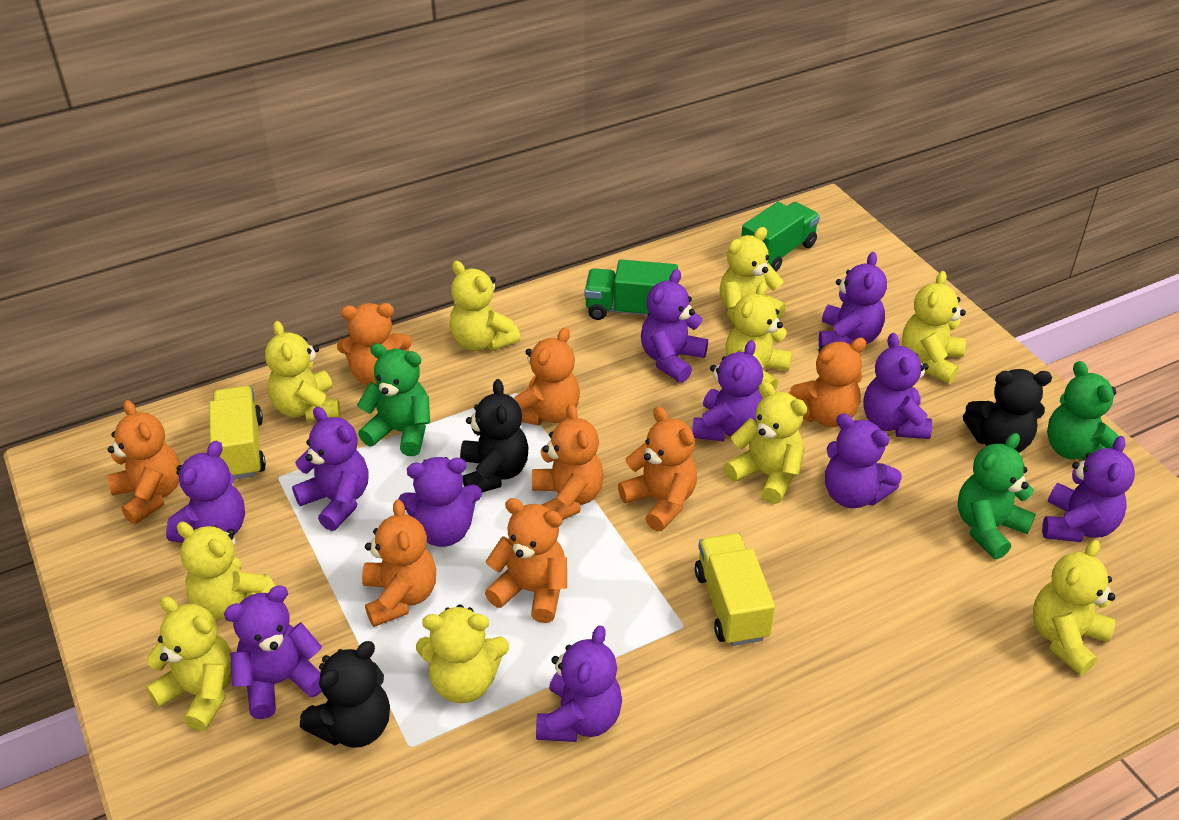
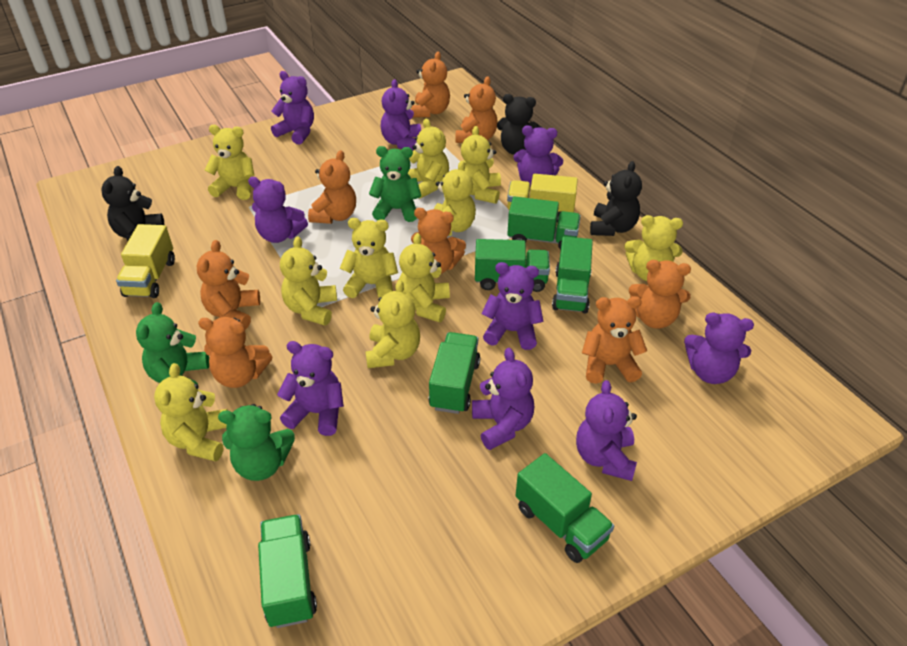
green truck: [585,260,678,320] [741,202,820,272] = 2 -> [258,514,317,628] [429,332,480,414] [475,239,550,292] [507,196,581,250] [516,453,614,563] [552,236,593,314] = 6
purple teddy bear: [166,441,245,543] [224,585,322,719] [292,407,369,531] [398,457,482,547] [536,625,622,742] [641,269,708,383] [692,340,763,441] [819,252,887,348] [825,413,902,508] [863,333,932,439] [1042,436,1135,542] = 11 -> [248,177,308,243] [271,71,314,145] [277,341,344,436] [381,79,421,150] [472,348,534,450] [481,262,544,350] [513,125,563,187] [576,380,637,481] [684,313,754,384] = 9

